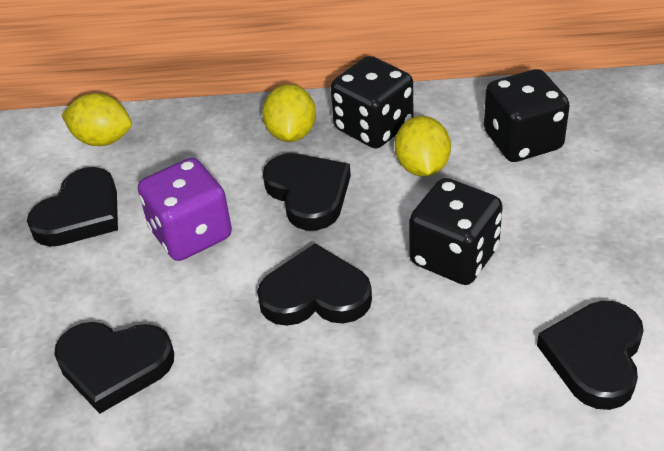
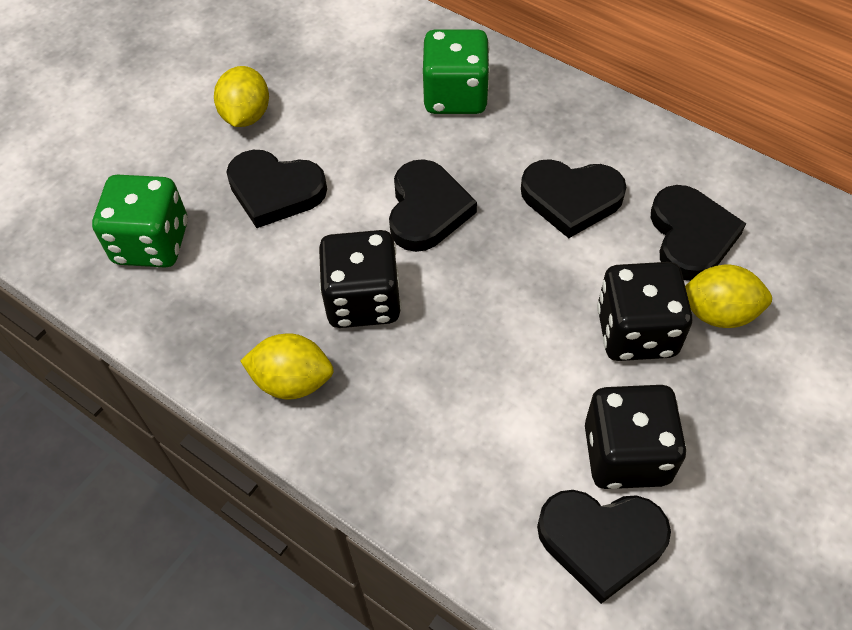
green dice: none = 0 -> [92,175,188,267] [423,29,490,114] = 2
purple dice: [138,158,232,261] = 1 -> none = 0

